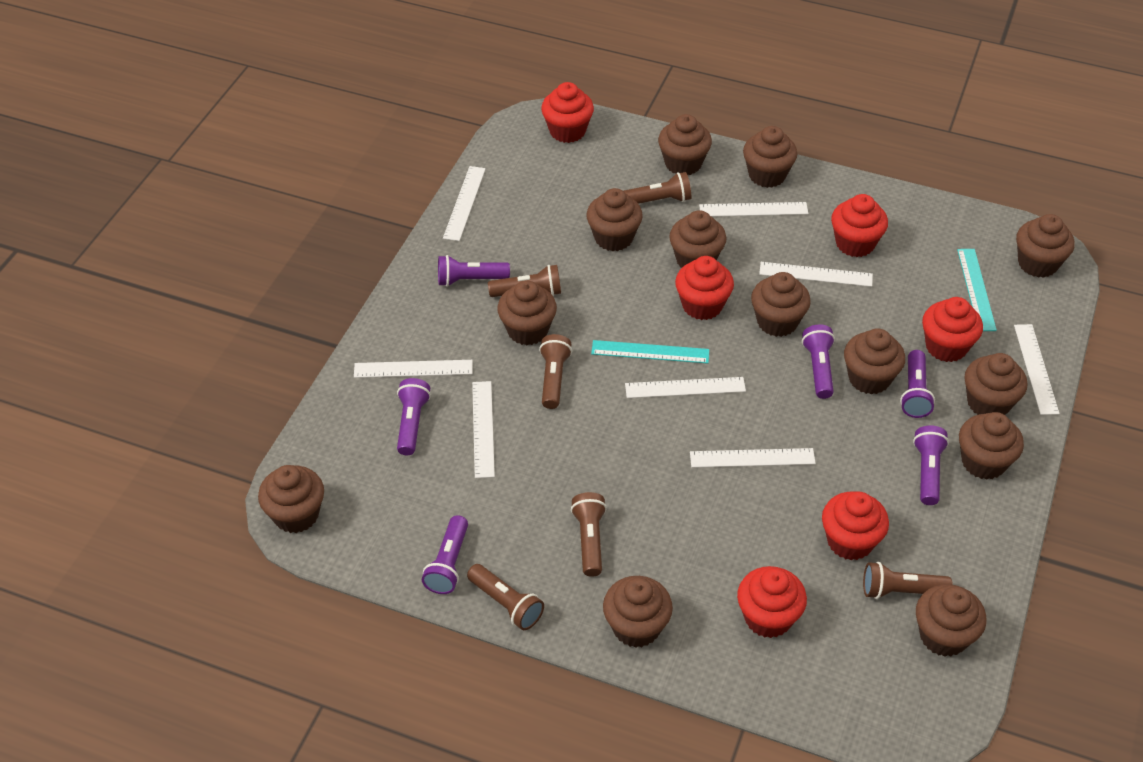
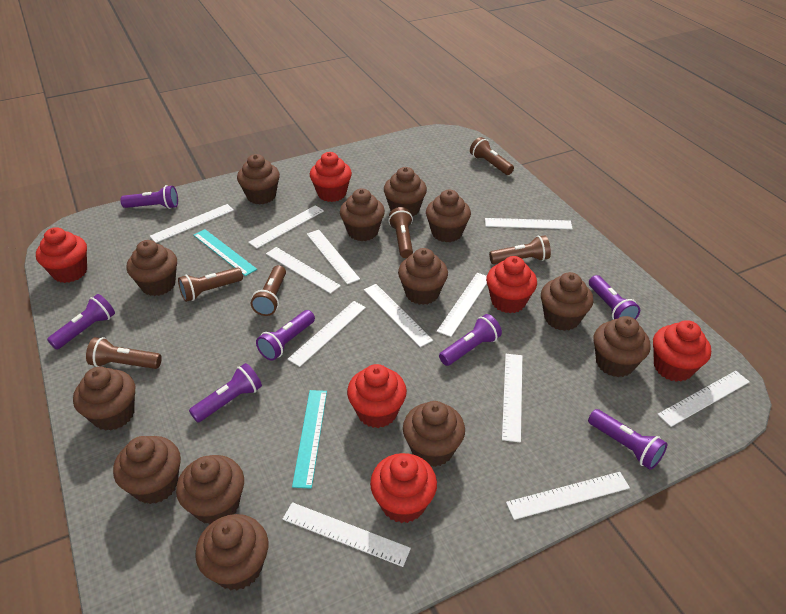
purple flashlight: [397,378,431,455] [422,515,468,594] [438,255,510,287] [802,324,835,399] [900,350,935,418] [913,425,949,505] = 6 -> [47,294,115,350] [120,185,178,209] [189,363,262,423] [256,310,315,361] [439,314,502,366] [588,409,667,470] [589,275,640,320] = 7
white ruler: [354,360,473,378] [443,166,486,241] [472,381,495,478] [625,377,746,398] [690,448,816,468] [699,202,808,217] [759,262,873,287] [1014,324,1060,415] = 8 -> [150,204,234,243] [248,205,324,249] [266,247,341,294] [282,502,411,567] [287,301,366,367] [307,230,360,284] [364,284,433,347] [437,273,487,337] [485,218,573,229] [502,354,522,443] [506,472,630,520] [657,371,750,427] = 12

